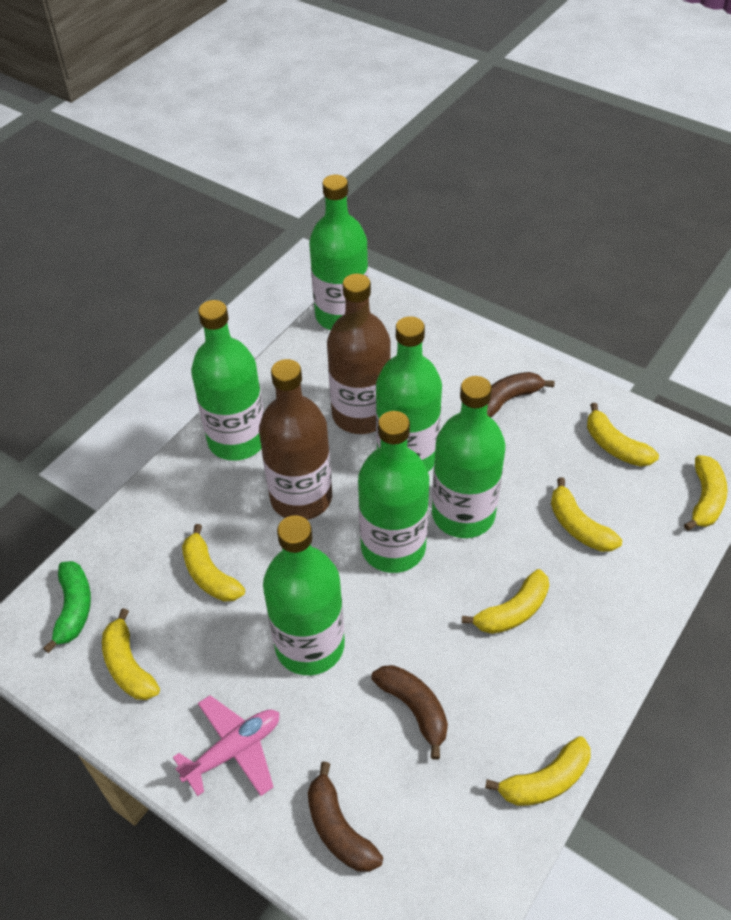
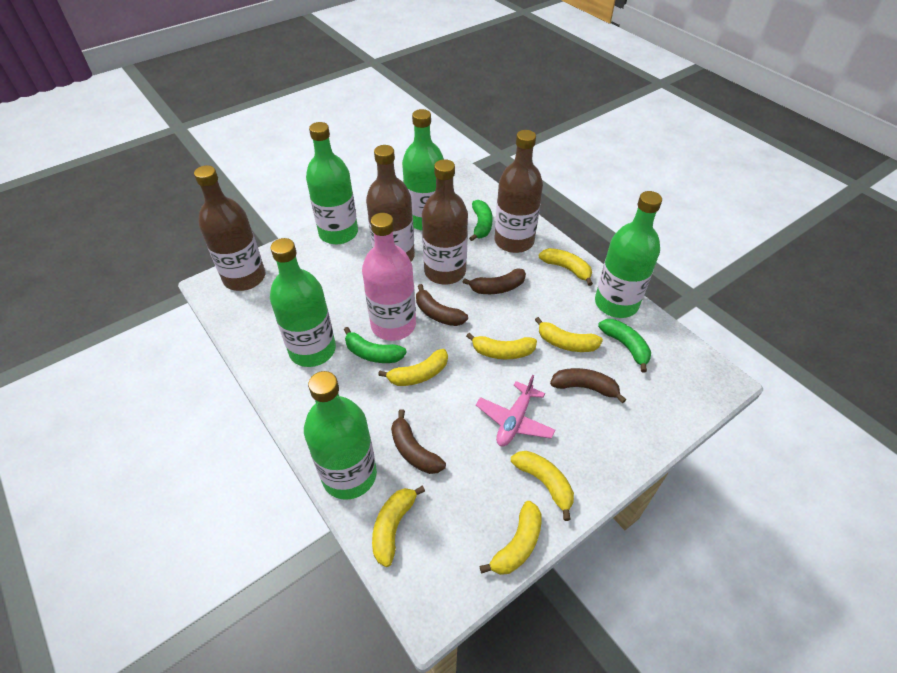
brown banana: [308,762,383,872] [371,665,448,760] [487,372,555,418] = 3 -> [391,409,446,474] [416,284,468,326] [462,268,526,294] [550,368,626,403] = 4
brown bottle: [259,359,332,520] [327,273,390,434] = 2 -> [194,165,265,291] [366,145,415,261] [422,159,468,284] [495,130,543,253] = 4
green banana: [43,561,91,653] = 1 -> [344,327,407,363] [469,200,493,241] [598,319,651,373] = 3
green bottle: [191,300,264,461] [263,515,345,675] [309,174,368,330] [358,411,429,573] [376,316,442,472] [432,376,505,538] = 6 -> [270,238,336,367] [304,371,377,500] [306,122,358,244] [402,109,444,230] [595,191,662,318] = 5
pink bottle: none = 0 -> [362,213,416,341] = 1

